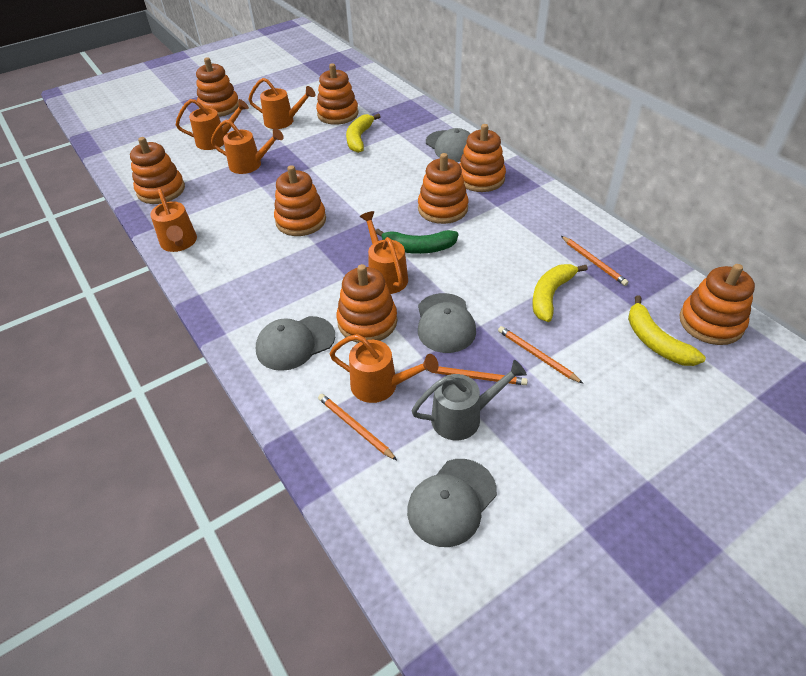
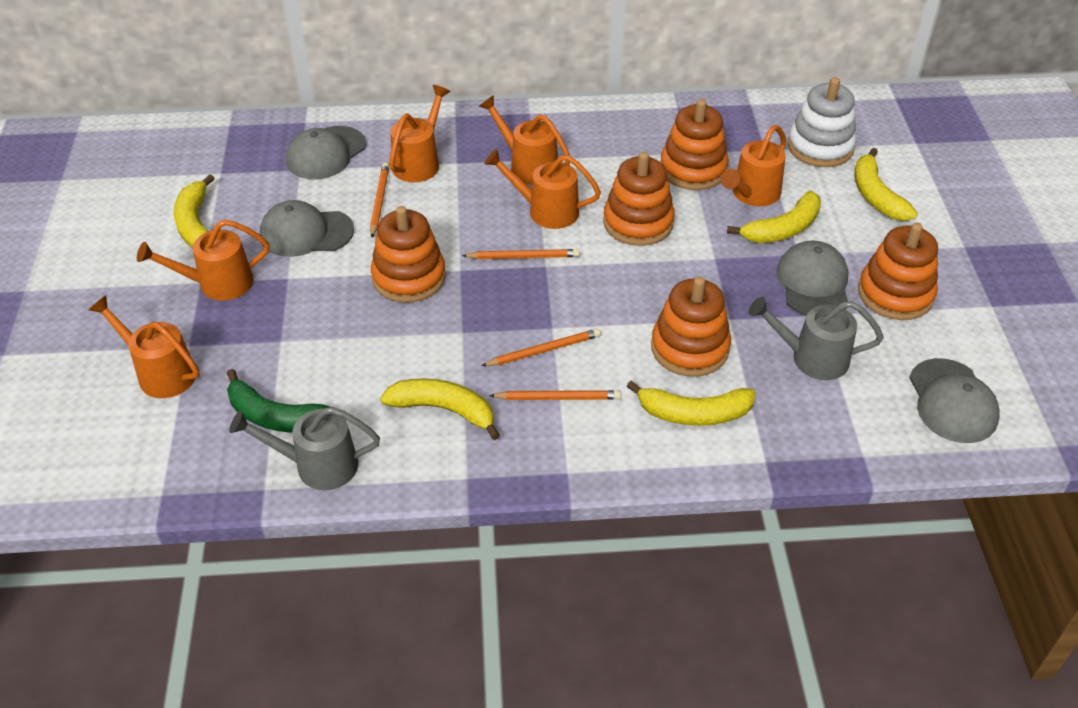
grey watering can: [412,360,527,440] = 1 -> [229,407,380,490] [749,297,883,380] = 2
orange stacking toy: [130,137,185,204] [196,57,239,117] [274,165,326,236] [316,63,359,125] [336,264,397,343] [418,153,468,224] [459,124,506,192] [679,264,755,345] = 8 -> [371,206,446,303] [603,152,675,246] [651,277,731,377] [661,99,729,190] [858,222,938,320] = 5
white stacking toy: none = 0 -> [788,77,856,167] = 1
yellow banana: [346,113,381,153] [532,264,588,322] [628,295,706,366] = 3 -> [174,174,215,248] [380,379,500,440] [626,381,756,426] [727,191,821,243] [854,148,918,221] = 5

